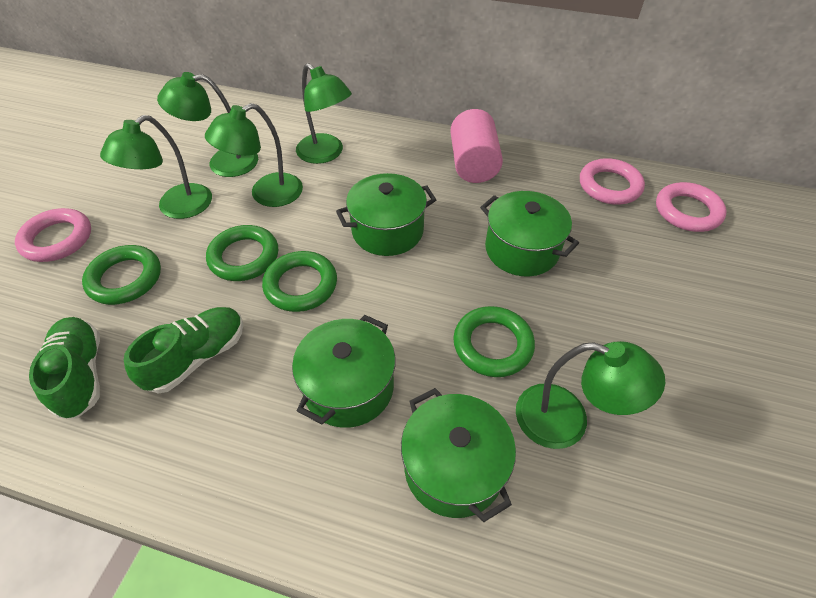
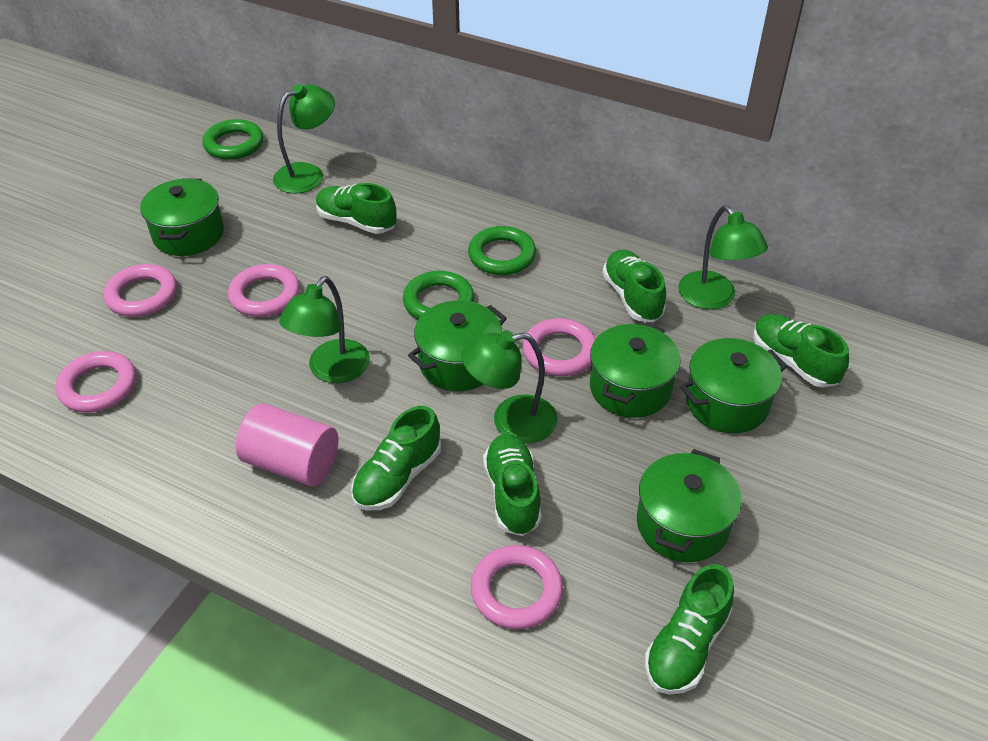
green lamp: [100,115,212,219] [157,72,258,177] [205,103,303,207] [296,63,352,164] [516,341,665,449] = 5 -> [273,84,335,193] [279,276,370,383] [461,330,558,444] [678,206,768,309] = 4
green pot: [292,315,396,428] [336,173,436,256] [401,388,516,522] [480,191,579,276] = 4 -> [140,179,224,256] [408,300,507,391] [590,322,681,418] [637,449,742,562] [680,338,787,433] = 5
green ring: [82,245,161,305] [206,225,278,281] [262,251,337,312] [453,306,535,377] = 4 -> [202,119,264,160] [403,271,474,319] [468,226,536,275] = 3
green shoe: [29,317,100,419] [124,307,244,394] = 2 -> [316,183,396,234] [351,406,441,511] [483,434,542,536] [602,250,666,322] [645,564,734,694] [753,314,849,388] = 6
pink ring: [15,208,91,262] [580,158,645,205] [656,182,727,232] = 3 -> [56,351,136,413] [104,264,177,317] [228,264,300,317] [471,545,563,629] [523,318,596,376] = 5

